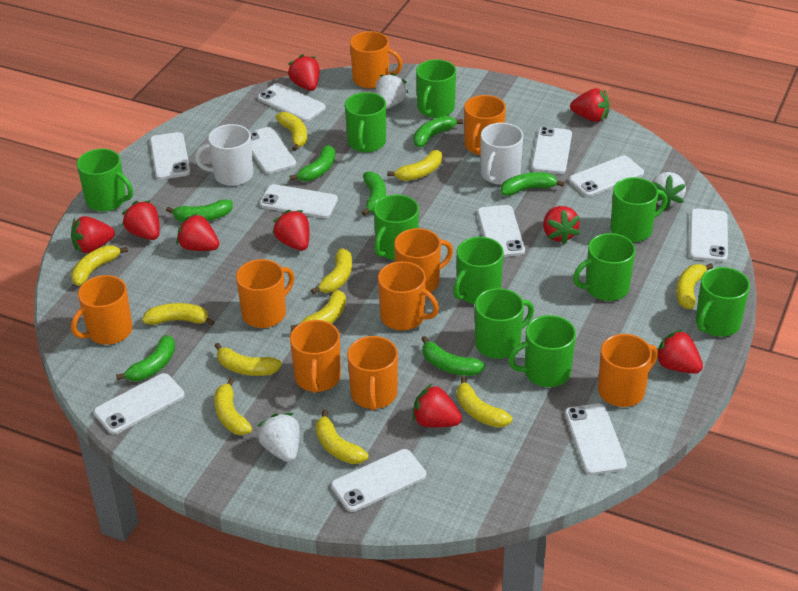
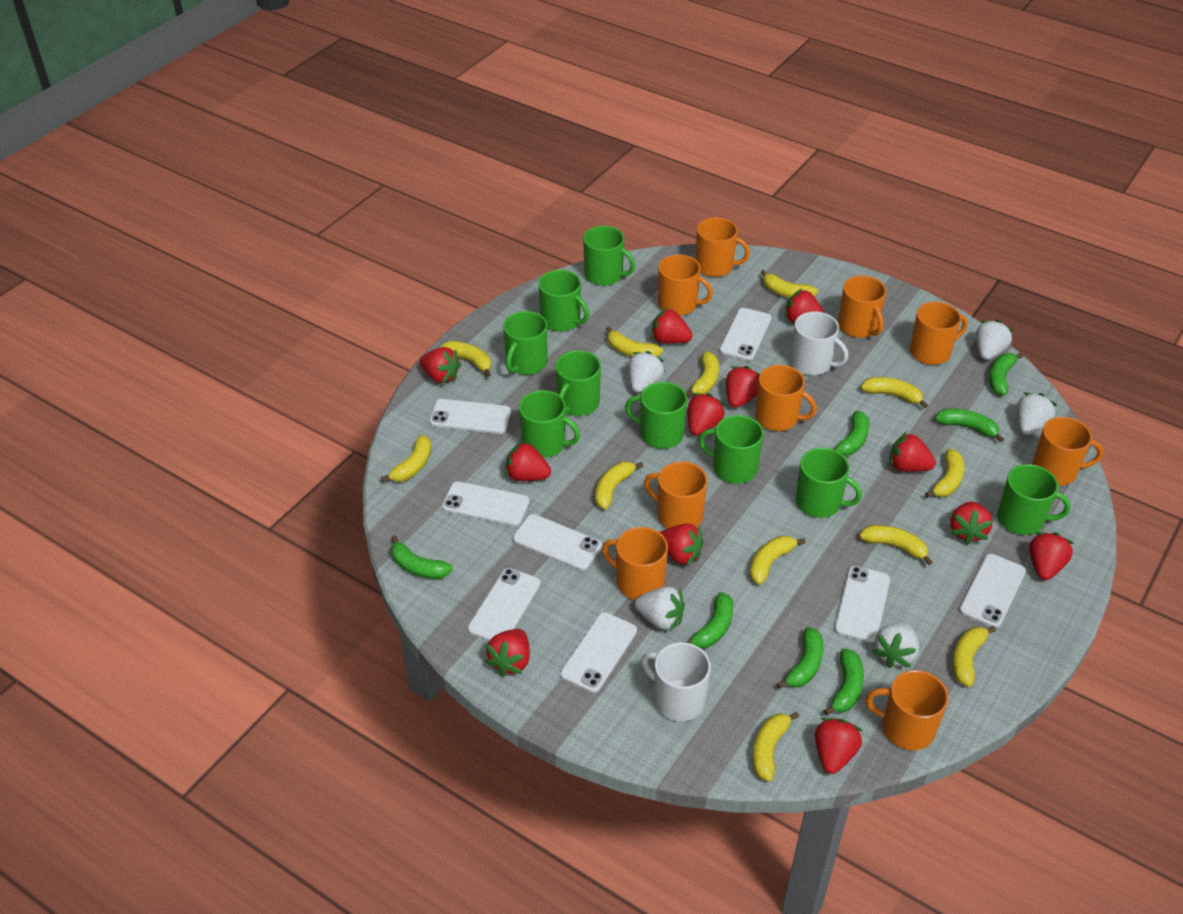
green mug: [77,149,133,212] [345,92,386,152] [374,194,419,260] [416,59,456,118] [453,237,504,304] [475,288,534,359] [508,315,576,387] [573,233,636,301] [610,177,667,242] [696,267,750,337] = 10 -> [503,311,547,375] [519,390,580,458] [538,270,589,332] [556,350,601,416] [583,226,635,286] [625,382,687,449] [698,415,763,484] [796,448,862,518] [997,464,1071,535] = 9
red strawberry: [71,216,115,253] [122,200,160,240] [176,213,220,251] [272,210,309,251] [288,54,320,91] [412,384,462,428] [543,206,580,244] [570,88,609,122] [657,329,703,374] = 9 -> [419,347,461,384] [485,629,530,676] [505,440,551,481] [651,308,693,344] [660,524,704,566] [688,393,725,436] [726,366,760,408] [784,288,824,323] [815,718,862,774] [890,431,936,472] [950,502,993,545] [1029,532,1074,580] = 12
white phone: [94,373,185,434] [150,132,190,180] [250,127,296,174] [258,83,326,122] [260,184,338,218] [331,449,426,512] [477,205,525,257] [531,127,572,174] [565,403,627,475] [569,156,644,197] [689,209,728,262] = 11 -> [429,399,511,434] [442,481,530,526] [468,568,541,641] [513,514,602,571] [560,612,637,693] [720,308,771,361] [834,566,890,643] [959,554,1026,628] = 8
white strawberry: [257,413,300,462] [376,73,409,109] [652,172,686,209] = 3 -> [628,351,665,393] [635,587,685,631] [872,622,919,668] [976,320,1013,360] [1017,393,1057,435] = 5
yellow banana: [71,245,128,286] [142,303,214,326] [214,343,282,376] [214,378,252,435] [276,112,307,151] [291,290,346,331] [311,248,352,294] [315,410,369,464] [387,150,442,181] [457,376,512,428] [676,263,713,309] = 11 -> [381,435,431,482] [439,341,491,377] [595,462,643,509] [606,326,663,357] [686,352,719,397] [750,535,805,585] [752,712,799,782] [761,270,818,298] [859,525,933,565] [861,377,928,408] [925,449,964,498] [952,626,996,687] = 12

